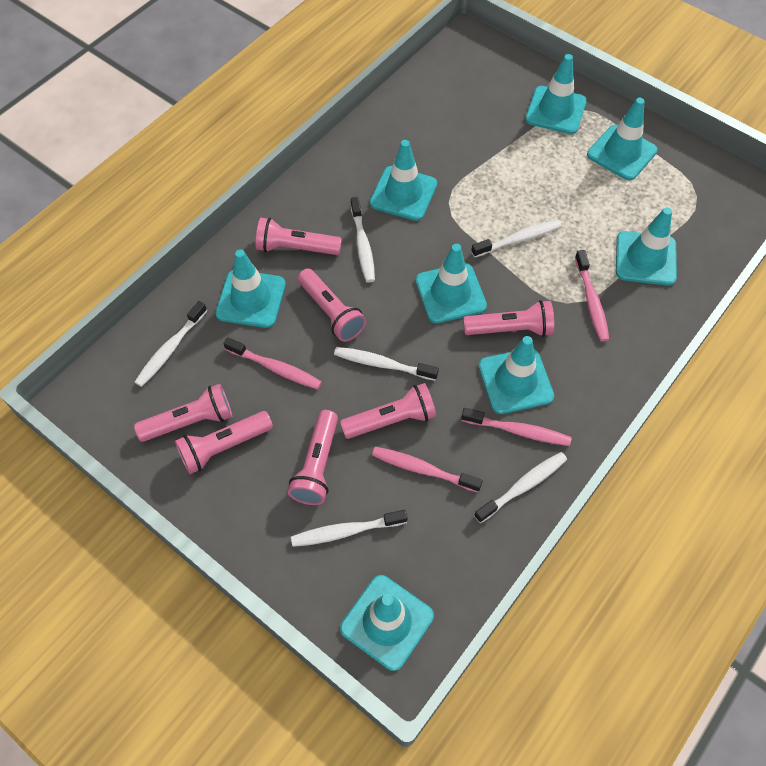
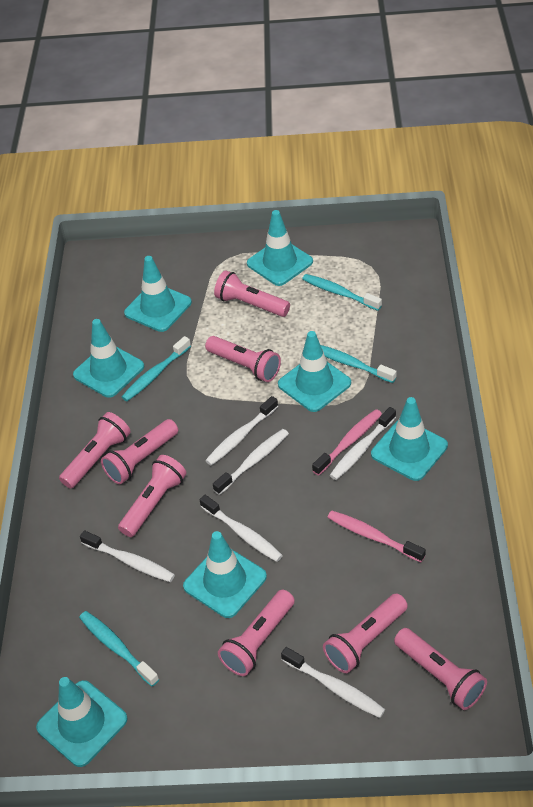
pink flashlight: [134,384,232,442] [175,411,273,474] [256,218,342,255] [288,410,338,505] [298,269,366,342] [340,383,436,439] [463,300,554,337] = 7 -> [59,412,131,489] [101,419,178,484] [118,455,186,537] [205,336,281,382] [214,270,290,317] [218,590,295,676] [323,594,408,673] [394,628,487,710] = 8
pink toothbrush: [223,337,322,389] [372,447,483,493] [461,408,572,446] [575,250,609,342] = 4 -> [312,409,382,476] [327,511,426,562] = 2
turquoise toothbrush: none = 0 -> [79,611,159,687] [122,336,191,401] [302,274,382,311] [321,345,397,383] = 4
turquoise traffic cone: [215,250,286,328] [340,575,434,671] [370,140,437,221] [416,244,487,323] [478,336,554,414] [525,54,587,134] [587,98,658,180] [616,207,677,286] = 8 -> [36,677,128,767] [73,319,144,398] [124,256,192,332] [183,531,267,618] [247,210,313,286] [278,331,351,412] [371,397,448,481] = 7

